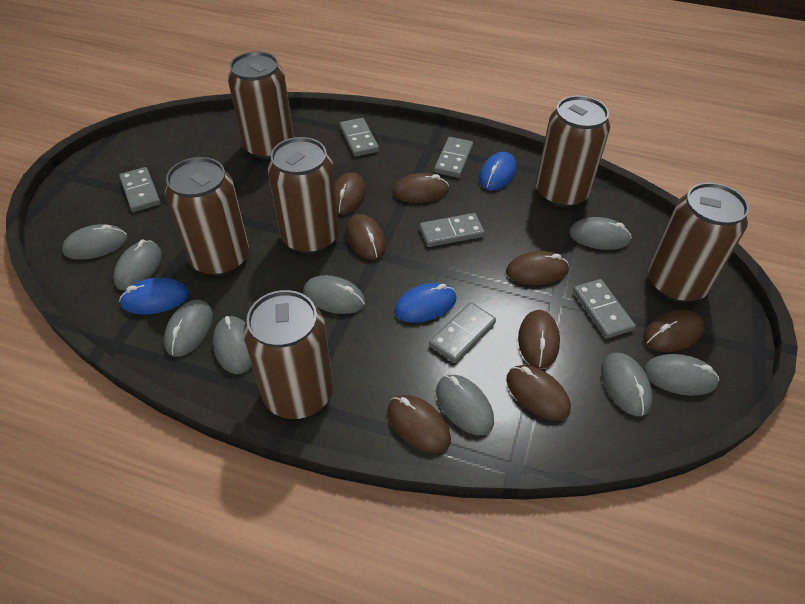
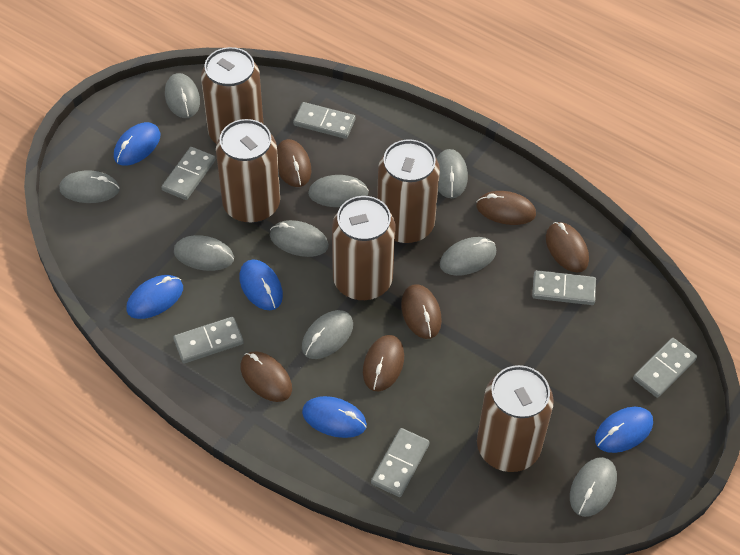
blue mouse: [119,278,189,315] [394,283,457,323] [479,152,516,190] = 3 -> [114,122,160,166] [126,275,183,319] [239,260,283,310] [302,396,367,438] [595,407,653,453] = 5
brown can: [165,157,249,276] [228,51,294,159] [243,290,333,419] [268,137,339,254] [536,96,610,208] [648,183,749,302] = 6 -> [201,47,264,144] [216,119,280,223] [332,196,396,300] [377,139,440,244] [477,365,554,472] = 5
brown mouse: [335,172,366,215] [346,214,386,260] [387,395,451,454] [392,173,449,203] [506,251,569,285] [506,365,571,421] [518,310,560,369] [643,310,705,352] = 8 -> [240,351,292,402] [277,139,311,187] [363,335,404,391] [401,284,442,339] [476,191,536,225] [546,222,589,273] = 6

